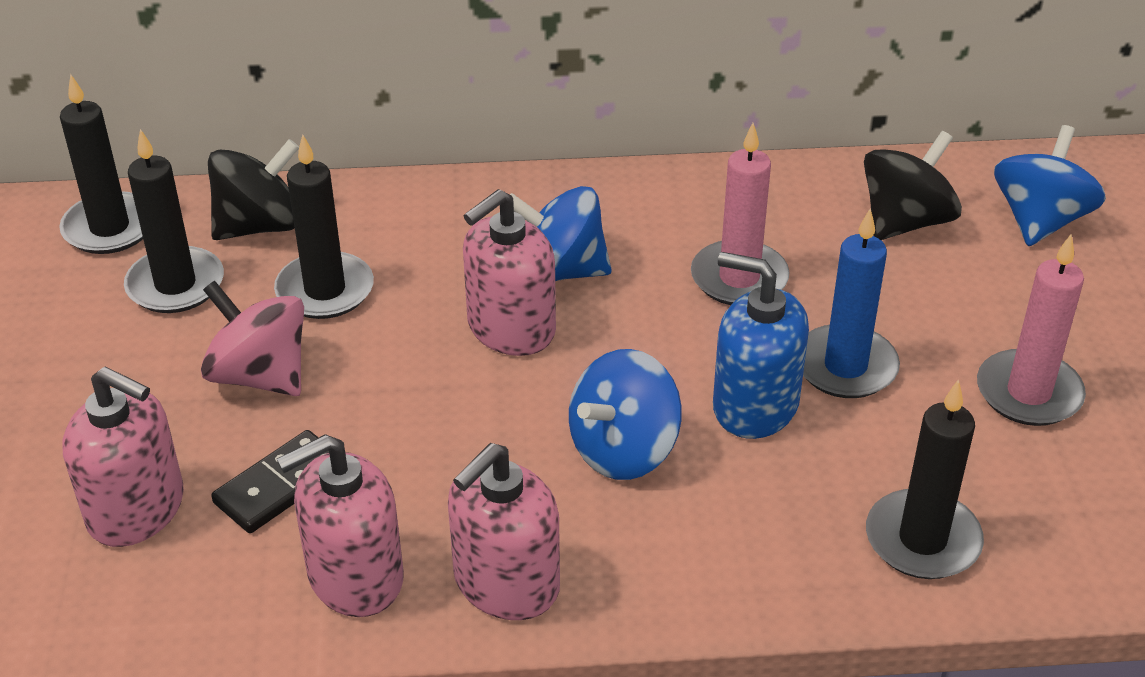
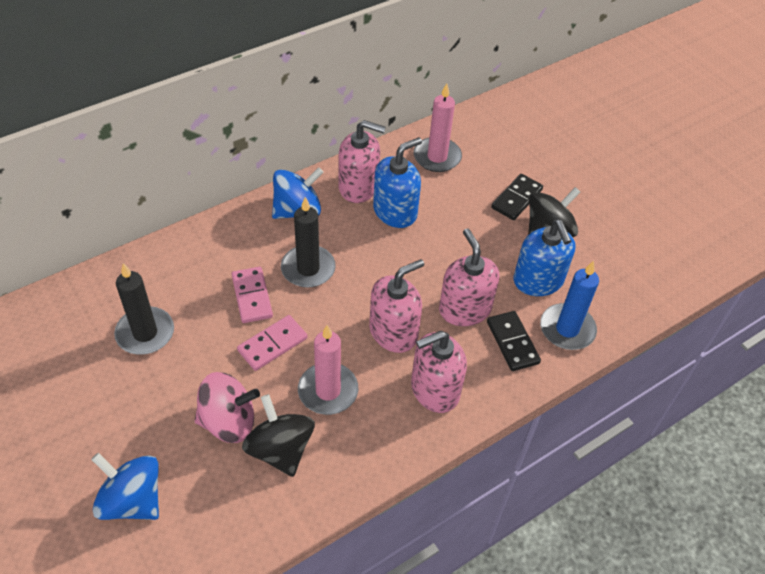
black candle: [59,74,143,254] [124,129,224,313] [274,134,374,319] [866,379,984,579] = 4 -> [114,263,174,355] [281,197,336,288] = 2
black domino: [211,430,329,533] = 1 -> [487,311,541,371] [491,174,543,220] = 2
blue soap dispenser: [713,252,809,439] = 1 -> [373,137,422,228] [514,220,575,296] = 2
blue spinning top: [510,186,612,281] [569,349,682,480] [994,125,1106,246] = 3 -> [91,453,159,520] [272,167,324,219] = 2
pink domino: none = 0 -> [232,267,273,323] [237,315,307,371] = 2

